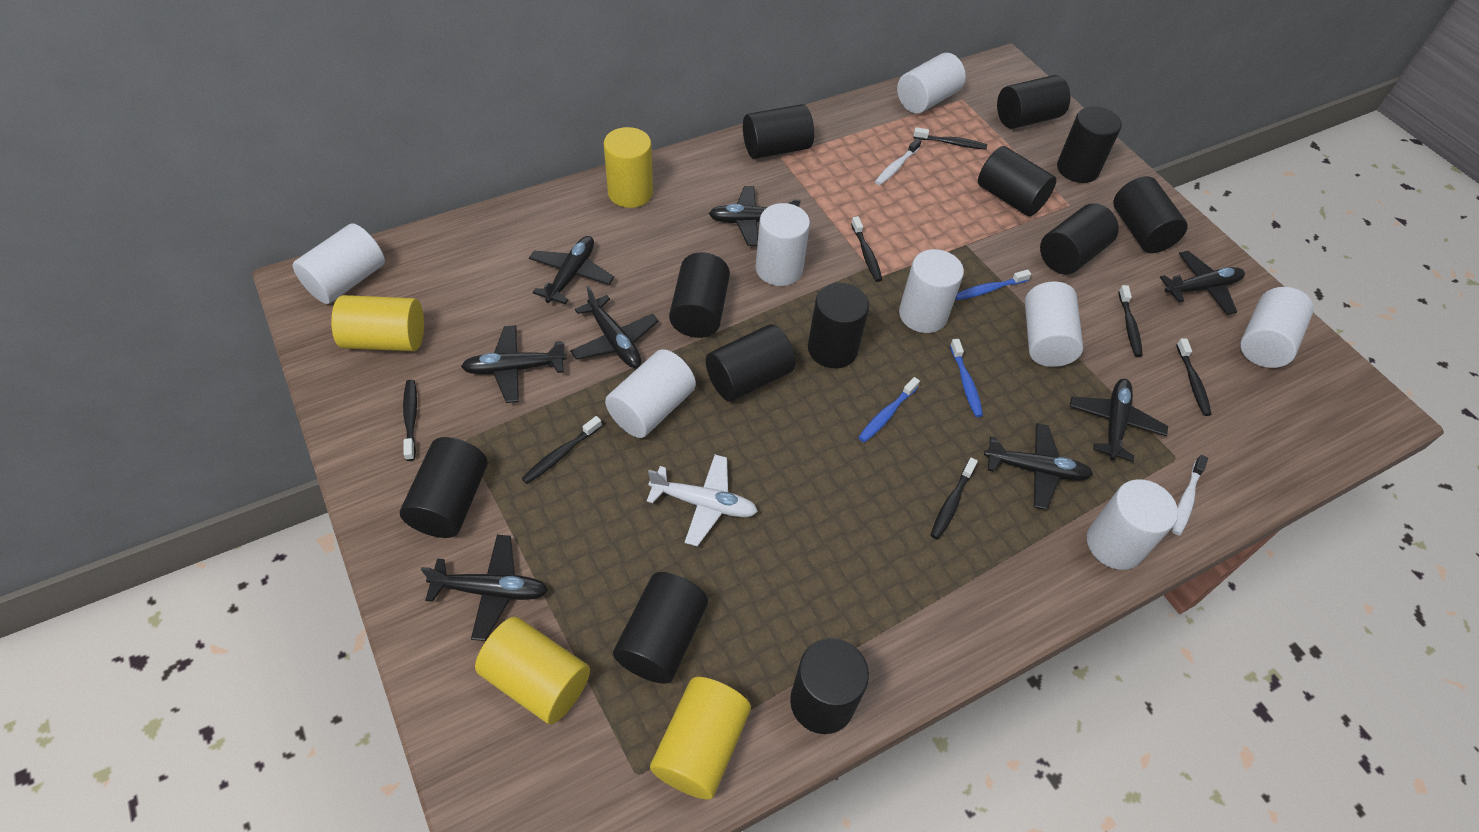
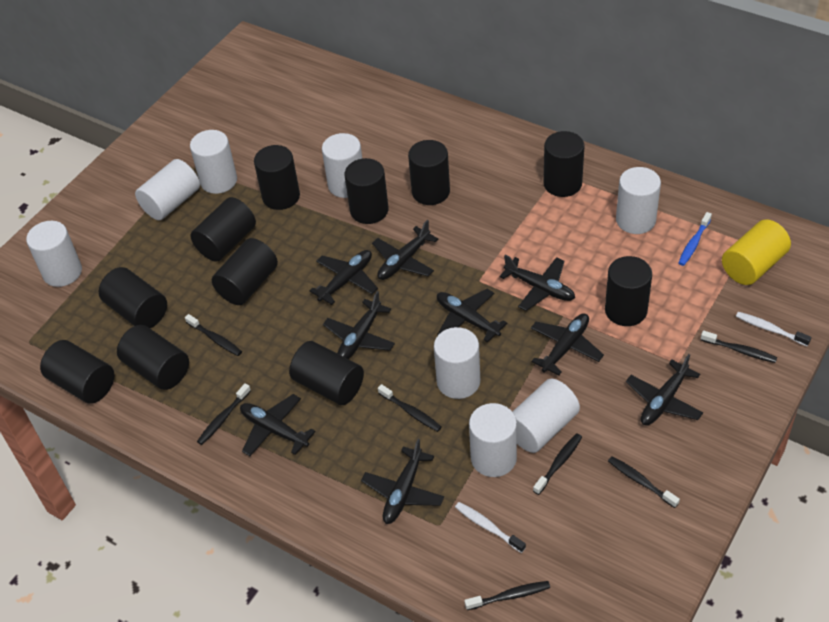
black cylinder: [400,437,487,538] [613,572,708,684] [669,252,730,338] [706,324,796,402] [743,104,814,159] [790,638,869,734] [808,283,869,368] [978,146,1057,216] [997,75,1070,129] [1040,204,1119,274] [1057,106,1122,183] [1113,176,1188,253] = 12 -> [40,340,114,404] [99,267,167,328] [117,325,189,390] [190,197,256,262] [212,238,278,305] [254,145,300,210] [289,341,364,405] [345,158,388,224] [408,140,450,205] [543,131,584,197] [605,256,652,326] = 11
black plane: [421,535,548,641] [461,325,567,403] [529,236,614,304] [570,286,659,368] [709,186,801,246] [984,423,1093,510] [1069,379,1168,462] [1160,251,1245,315] = 8 -> [240,394,316,456] [309,250,378,305] [323,291,395,359] [361,439,444,524] [372,220,438,280] [437,289,507,343] [499,255,575,311] [531,313,604,376] [626,354,703,426] = 9
blue toothbrush: [858,377,920,443] [950,339,983,417] [955,269,1031,300] = 3 -> [679,212,712,266] = 1
white plane: [647,455,758,547] = 1 -> none = 0
yellow cylinder: [331,295,424,351] [475,617,590,724] [604,127,653,208] [650,677,751,799] = 4 -> [722,219,791,285] = 1

